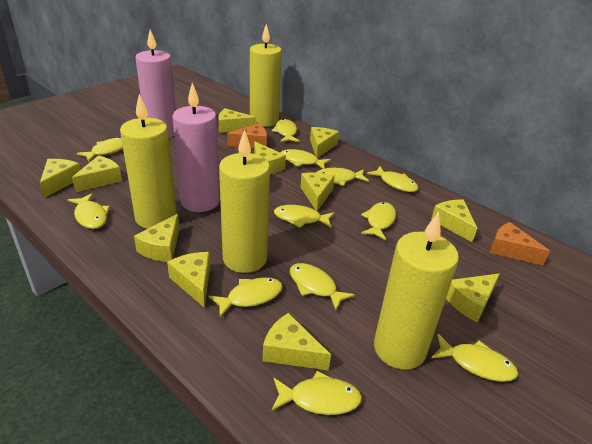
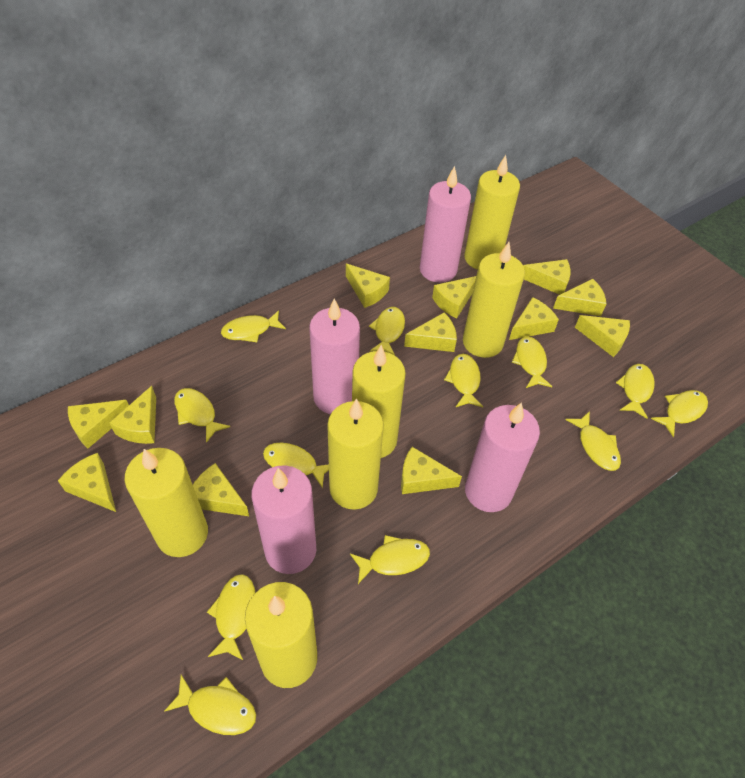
orange cheese: [227,123,267,149] [490,222,550,266] = 2 -> none = 0
pink candle: [135,29,176,138] [172,83,220,212] = 2 -> [252,465,316,574] [309,299,360,414] [420,166,471,283] [465,402,540,512] = 4
yellow candle: [120,94,177,229] [219,129,270,273] [250,24,282,127] [374,212,459,370] = 4 -> [124,448,208,557] [245,582,317,688] [327,398,384,510] [352,345,406,458] [463,242,525,358] [464,155,520,270] = 6
yellow cheese: [40,159,81,198] [72,156,122,192] [134,214,180,262] [167,252,210,308] [218,108,256,133] [254,141,286,174] [263,313,331,371] [300,172,335,211] [310,127,339,158] [431,200,477,242] [446,274,500,323] = 11 -> [58,453,116,512] [68,400,129,449] [109,386,156,444] [193,463,249,516] [346,264,390,308] [401,447,462,494] [404,312,457,352] [432,276,476,318] [509,297,559,340] [523,259,571,295] [553,279,606,316] [575,315,630,357] = 12

